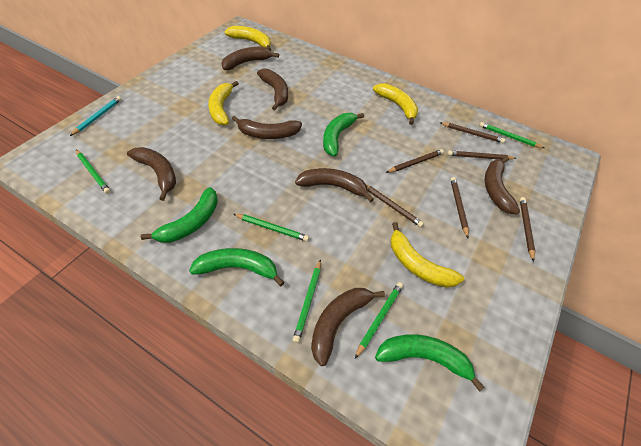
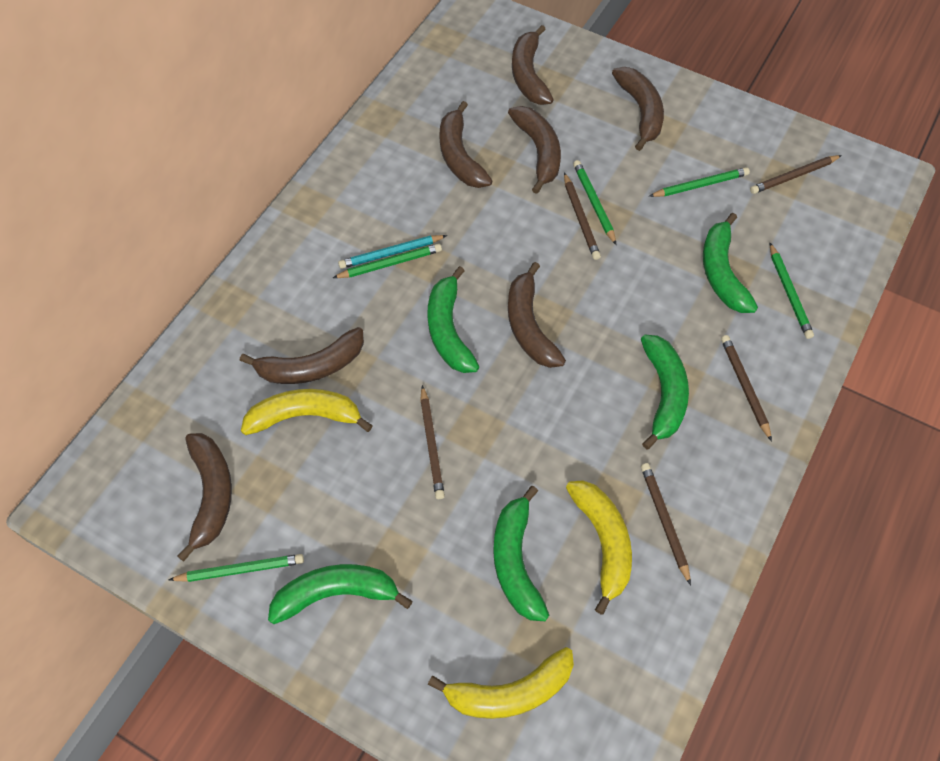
brown pencil: [367,185,424,227] [386,149,444,173] [439,122,505,143] [447,151,516,160] [450,177,469,238] [520,197,535,262] = 6 -> [420,385,445,499] [564,173,601,260] [641,463,691,585] [721,335,772,441] [750,155,842,194] = 5
green banana: [141,187,218,243] [189,248,285,286] [323,113,364,156] [375,334,485,392] = 4 -> [268,564,413,624] [428,266,479,373] [493,486,549,621] [641,335,689,449] [703,213,758,313] = 5
yellow banana: [208,81,239,125] [225,26,271,51] [373,83,418,125] [391,222,464,288] = 4 -> [241,389,373,435] [428,647,574,719] [566,480,632,615] = 3

